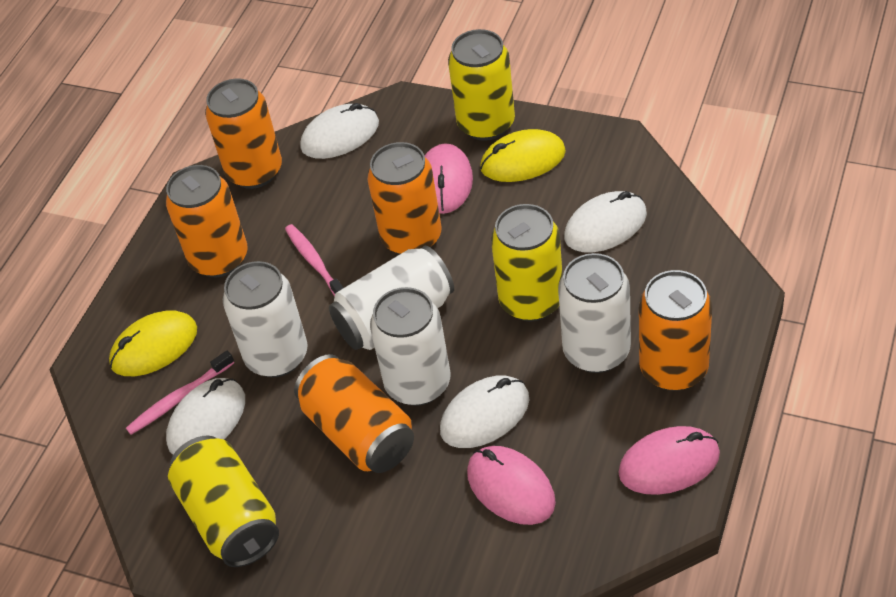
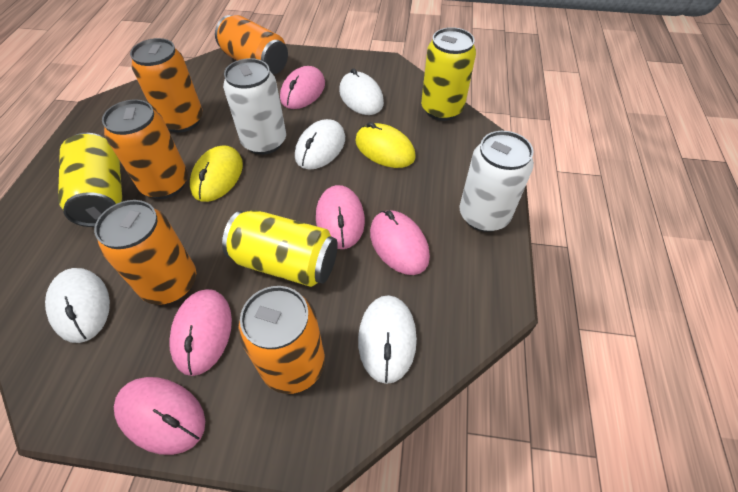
pink mouse: [425,143,473,214] [467,446,556,525] [618,426,720,495] = 3 -> [114,377,205,455] [169,289,232,376] [280,66,325,109] [316,185,365,249] [370,210,430,275] = 5
pink toothbrush: [126,351,234,435] [285,224,344,296] = 2 -> none = 0
white can: [223,261,307,377] [329,246,454,350] [370,287,450,406] [558,253,631,373] = 4 -> [223,58,286,155] [460,131,534,232] = 2

